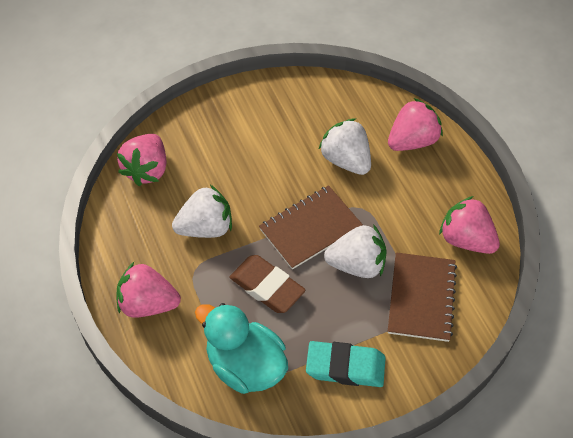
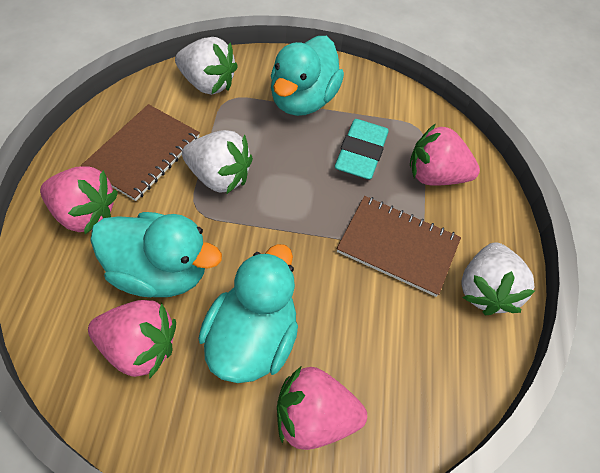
brown eraser: [230,255,306,313] = 1 -> none = 0
turquoise duck: [195,303,288,394] = 1 -> [90,212,222,297] [198,244,298,383] [271,36,344,116] = 3

